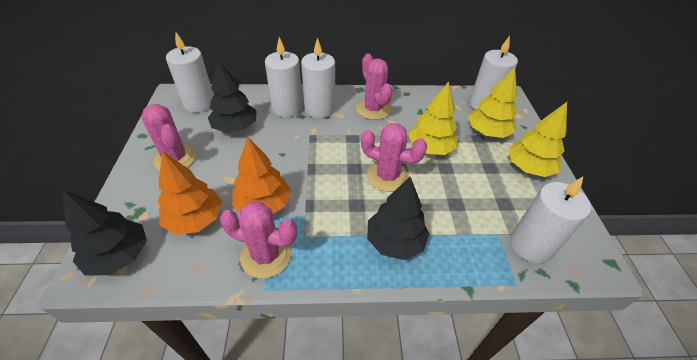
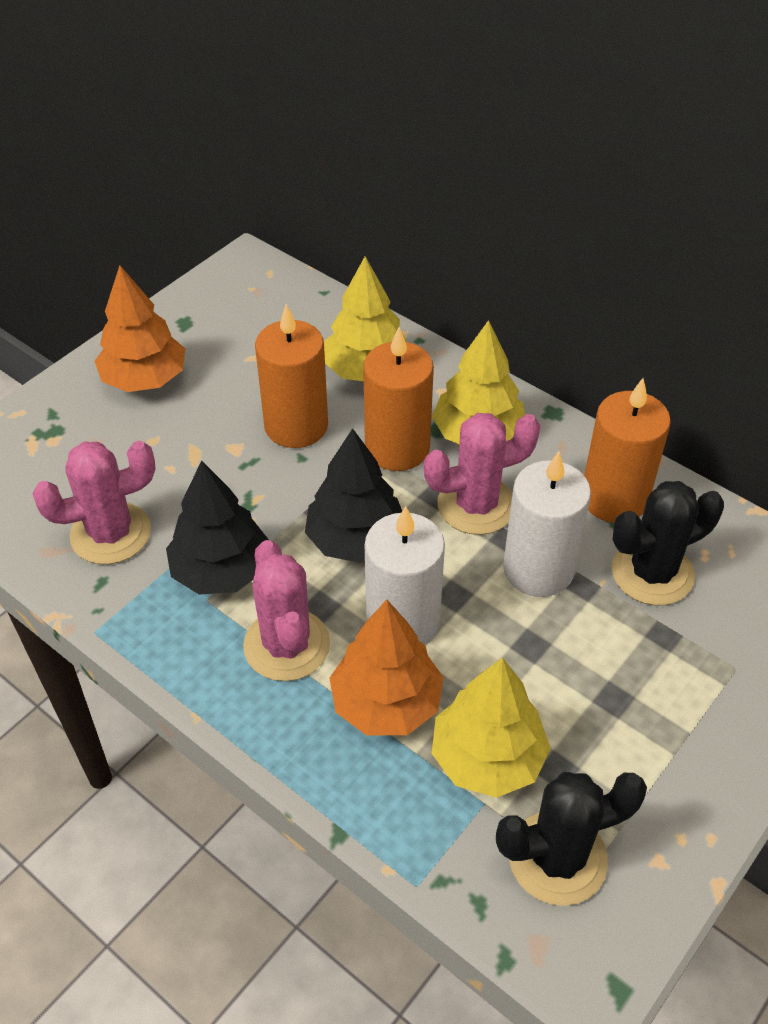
black cactus: none = 0 -> [496,772,647,906] [611,481,724,605] = 2
black tree: [63,190,147,275] [208,60,257,133] [367,177,429,260] = 3 -> [166,460,270,595] [305,428,402,563] = 2
orange candle: none = 0 -> [255,304,328,448] [363,327,434,471] [584,378,671,523] = 3
pink cactus: [142,104,197,170] [220,202,297,278] [356,54,393,120] [361,123,427,192] = 4 -> [33,441,155,564] [243,540,330,681] [424,413,540,535] = 3
white candle: [166,32,213,113] [265,37,303,117] [301,38,335,118] [469,36,518,109] [511,177,591,263] = 5 -> [365,506,445,645] [503,451,591,597] = 2

